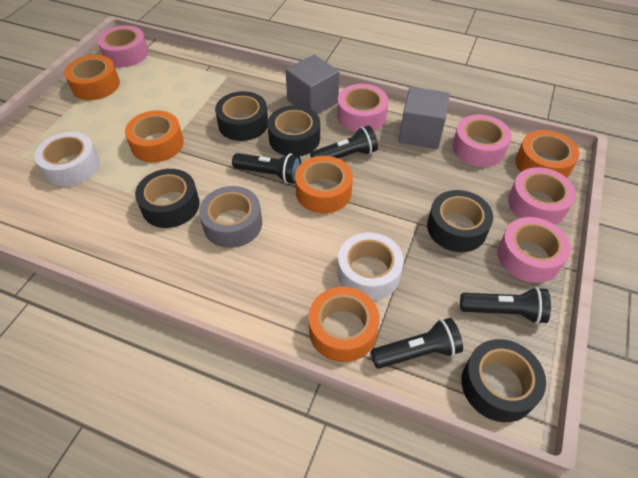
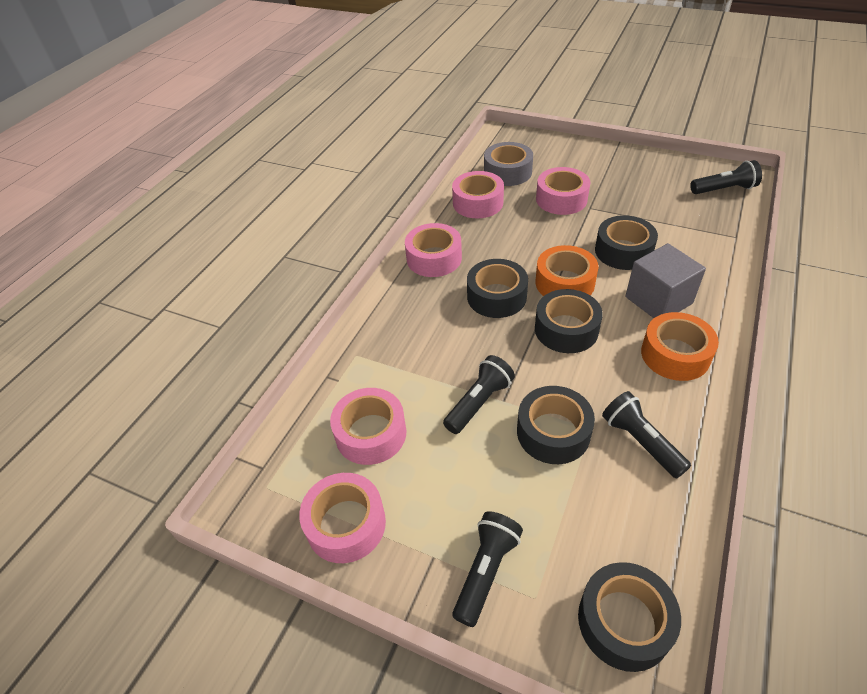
grey cube: [286,55,339,114] [399,87,450,149] = 2 -> [625,243,706,318] = 1
orange tape: [64,55,120,100] [125,110,184,162] [295,156,353,213] [309,287,380,362] [516,130,580,178] = 5 -> [535,245,598,296] [641,312,719,381] = 2
white tape: [34,132,100,186] [337,233,404,300] = 2 -> none = 0

